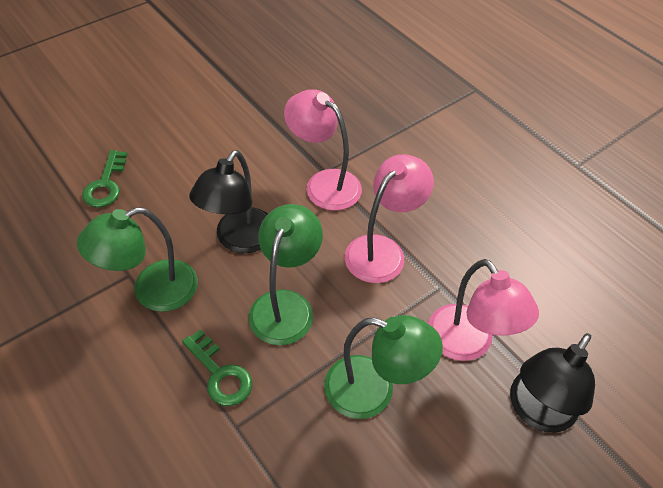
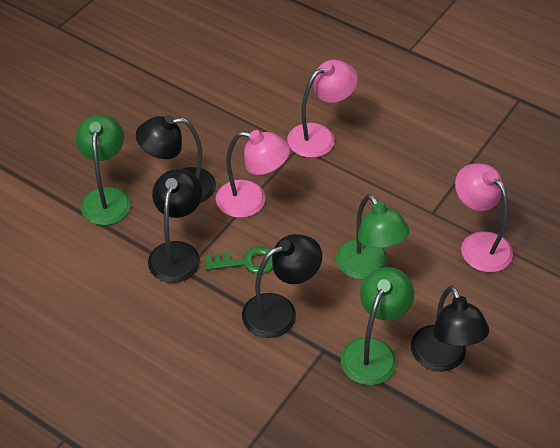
black lamp: [189,150,267,253] [510,333,595,433] = 2 -> [136,115,216,203] [148,169,202,283] [242,234,322,338] [411,286,489,372] = 4
green key: [82,150,128,208] [182,330,252,406] = 2 -> [205,246,273,274] = 1

